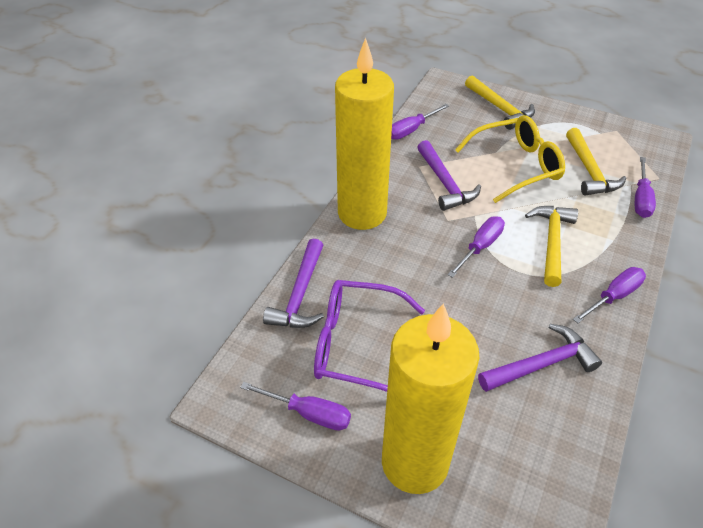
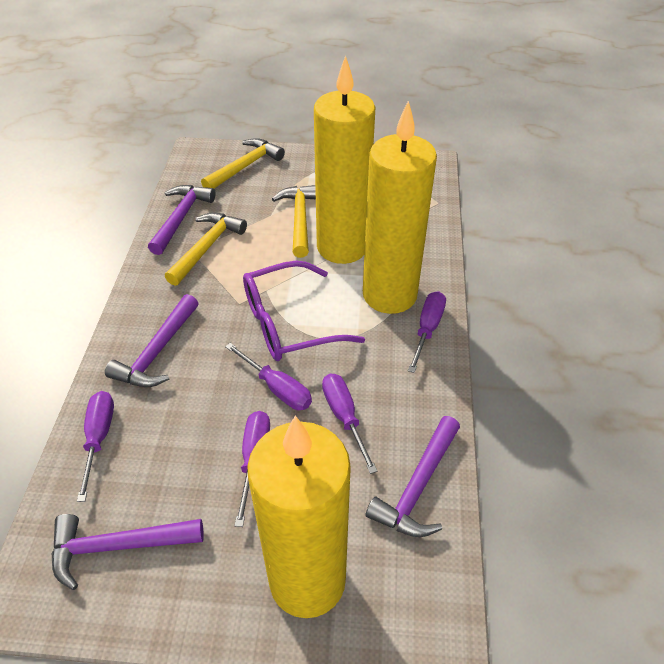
purple hammer: [263,239,324,328] [417,140,481,211] [478,324,602,392] = 3 -> [52,514,204,590] [105,294,199,387] [148,185,216,255] [366,416,460,537] = 4
yellow candle: [335,37,394,230] [382,303,479,494] = 2 -> [247,416,351,618] [314,55,375,264] [363,101,437,314] = 3
yellow glasses: [455,115,565,203] = 1 -> none = 0

